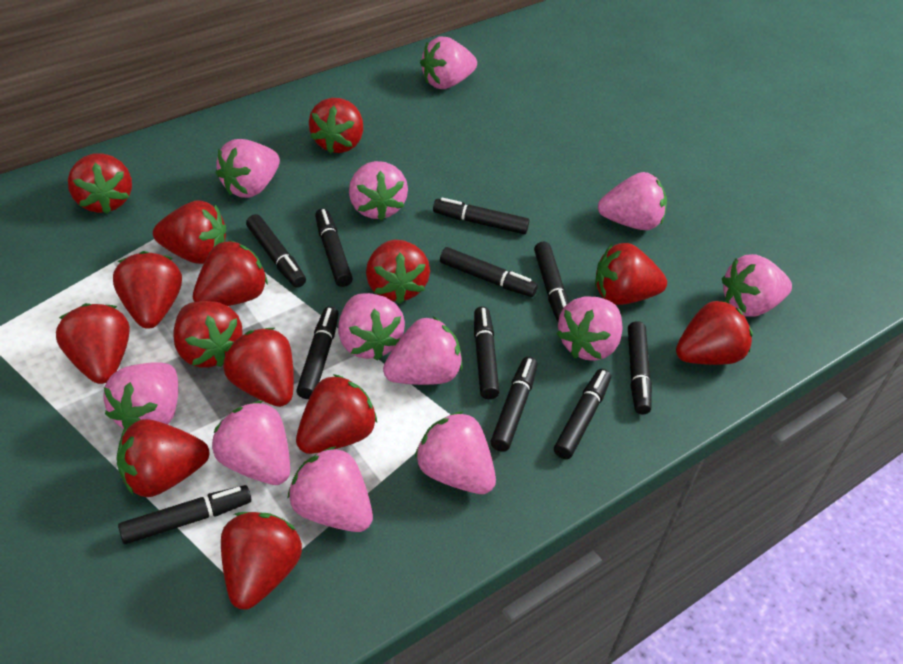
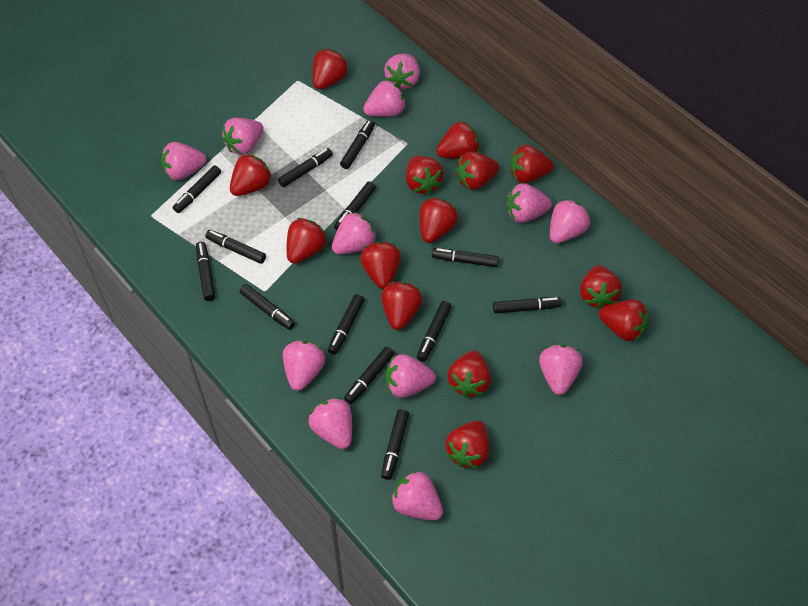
black marker: [118,485,251,544] [246,214,306,288] [296,306,339,399] [315,209,353,287] [433,198,530,234] [440,247,538,297] [474,306,500,399] [491,357,538,452] [534,241,569,321] [554,369,611,459] [628,321,652,414] = 11 -> [173,165,221,213] [196,242,215,301] [205,230,266,264] [239,284,295,330] [278,148,333,187] [328,294,364,355] [334,181,376,231] [340,120,375,169] [344,346,394,404] [381,409,409,480] [417,301,451,362] [432,248,499,267] [493,297,562,314] = 13

